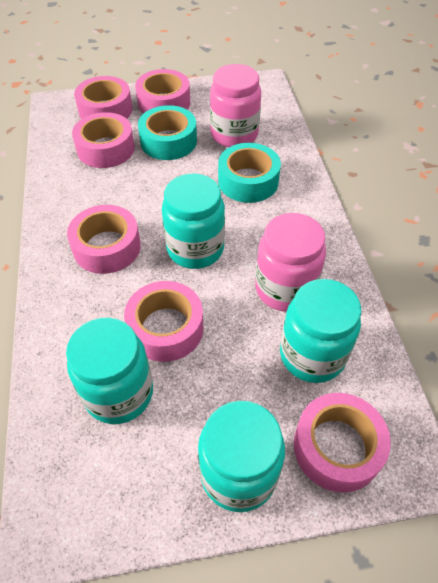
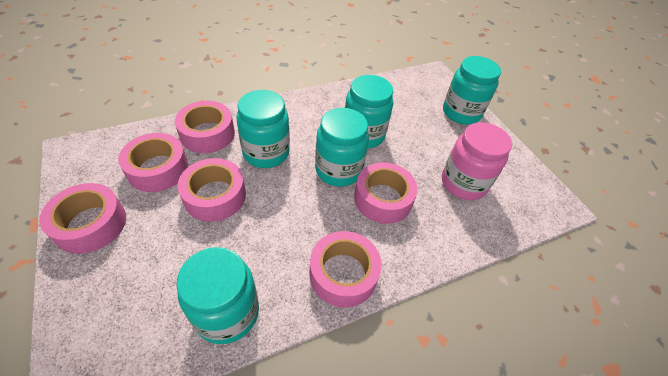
pink jar: [210,64,261,147] [255,213,326,312] = 2 -> [442,122,512,200] = 1
turquoise jar: [66,318,153,424] [162,174,225,269] [198,401,285,512] [280,279,361,383] = 4 -> [176,247,259,344] [237,90,290,168] [315,108,369,187] [345,75,394,149] [443,56,501,125] = 5
turquoise tape: [138,105,197,160] [218,143,281,203] = 2 -> none = 0

